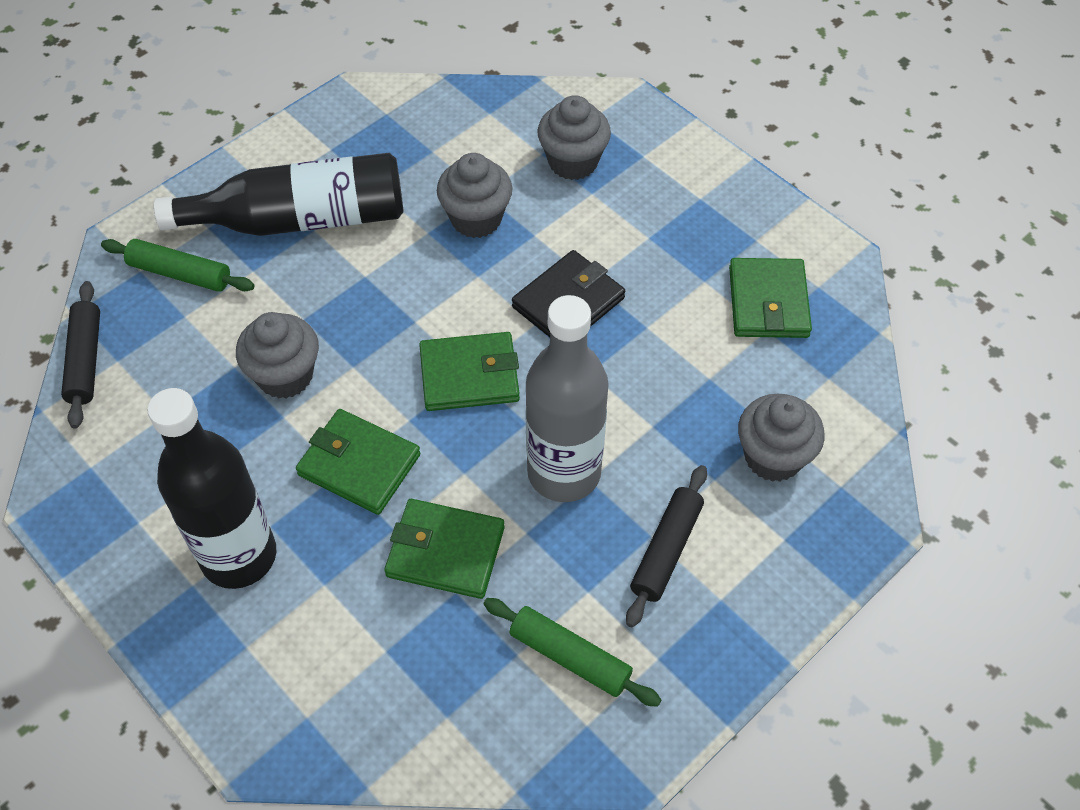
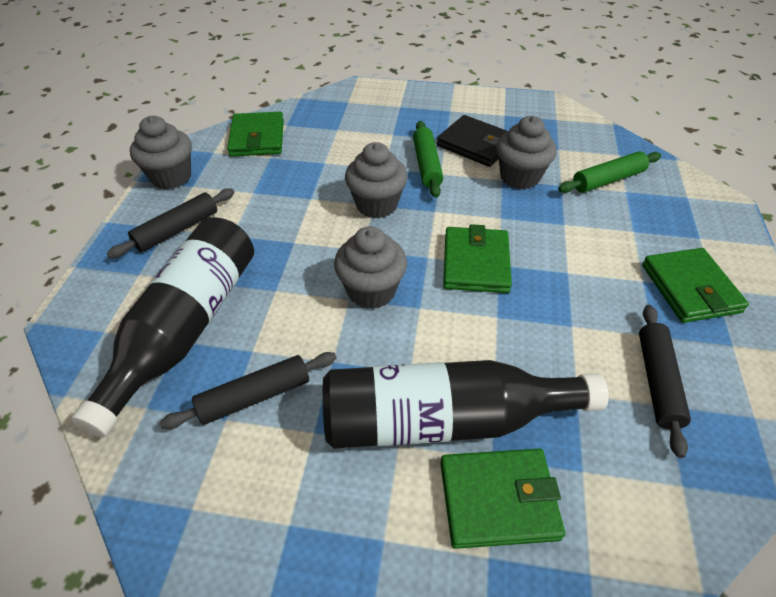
black rolling pin: [61,281,100,428] [626,465,707,627] = 2 -> [107,188,234,258] [159,352,337,429] [639,305,691,458] = 3
grey bottle: [525,295,609,502] = 1 -> none = 0

